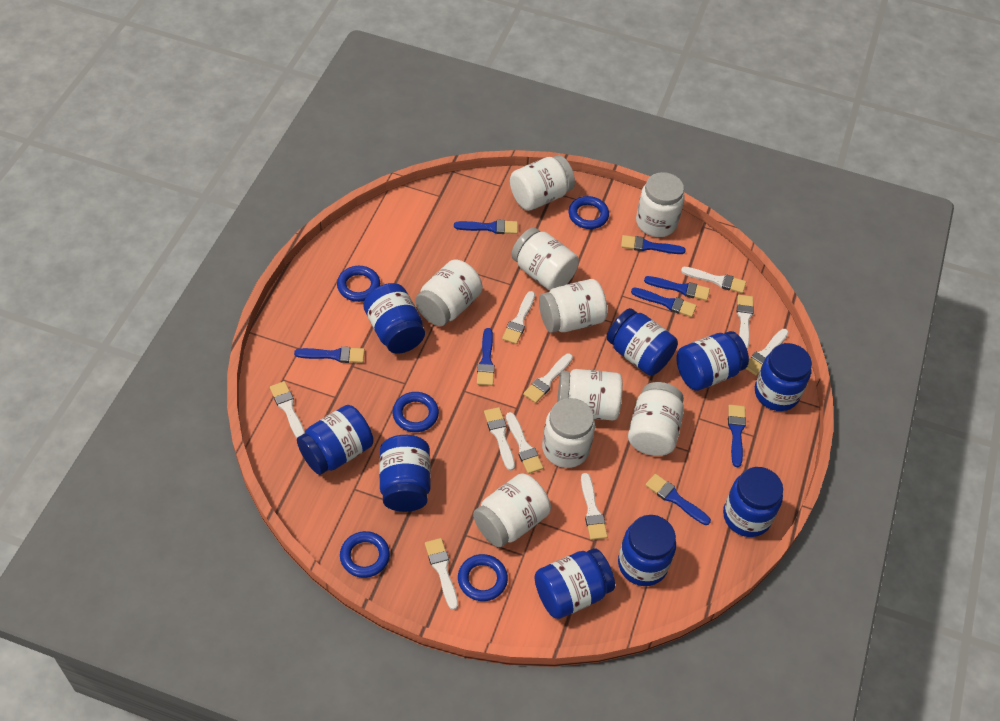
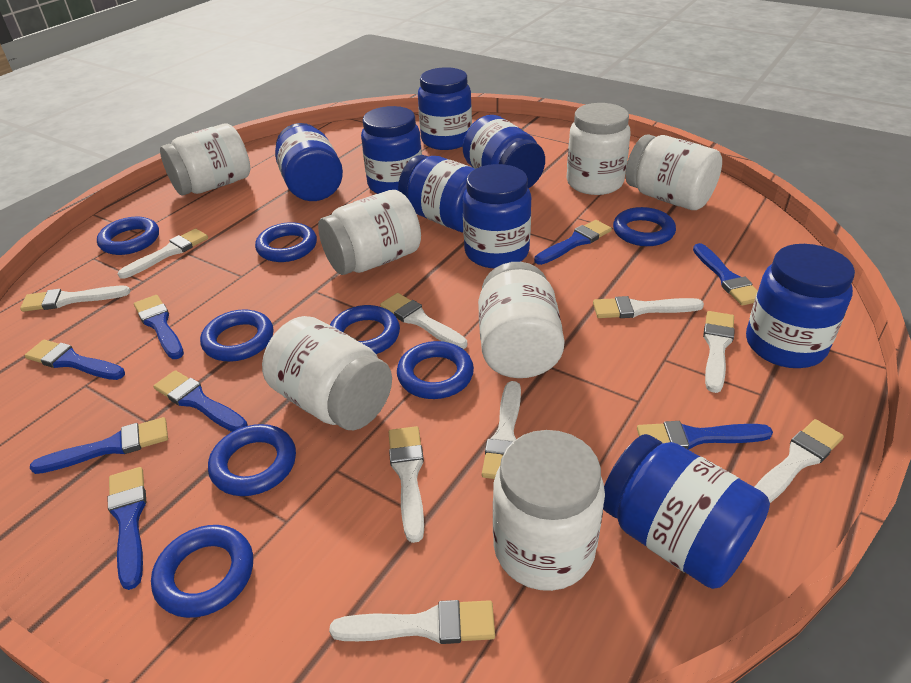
blue jar: [297,405,374,475] [363,283,425,354] [379,435,431,512] [535,548,615,619] [607,308,678,376] [618,515,676,586] [676,331,749,391] [723,467,783,537] [755,343,812,411] = 9 -> [275,123,343,201] [361,106,422,194] [398,155,475,232] [418,67,472,150] [463,115,545,188] [463,164,531,268] [603,434,770,589] [746,244,855,368] = 8
blue ring: [337,266,380,302] [340,531,390,578] [393,392,439,432] [458,554,508,601] [569,196,609,229] = 5 -> [97,217,159,255] [151,525,253,618] [200,309,274,362] [208,424,296,496] [255,222,317,262] [330,305,400,354] [397,341,474,399] [613,207,676,246] = 8
white brush: [270,381,305,438] [425,538,458,610] [484,407,515,471] [502,291,535,344] [506,412,543,474] [523,353,573,403] [581,473,608,540] [681,267,746,294] [737,295,754,349] [745,329,789,376] = 10 -> [20,286,130,312] [118,229,208,279] [329,600,495,644] [380,293,467,349] [389,426,424,543] [482,381,521,479] [593,296,704,318] [703,311,735,393] [755,419,844,503] = 9
white jar: [415,260,483,326] [473,473,551,547] [510,155,575,211] [511,227,579,290] [539,279,607,333] [542,398,595,468] [557,369,623,420] [628,382,684,456] [636,172,685,237] = 9 -> [160,124,250,196] [262,316,392,430] [318,190,421,275] [478,262,565,378] [493,430,605,591] [566,103,631,195] [626,134,722,210] = 7

